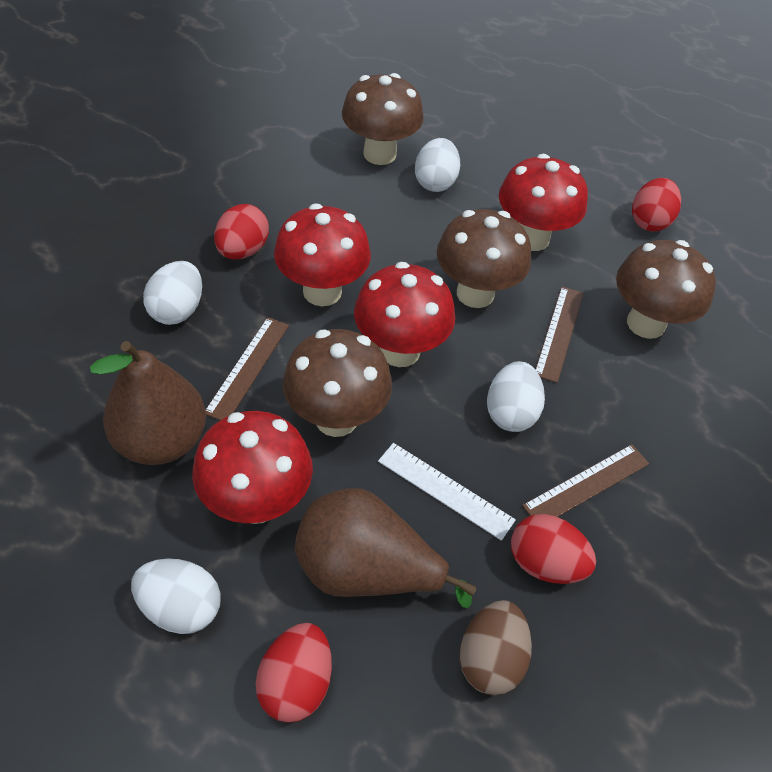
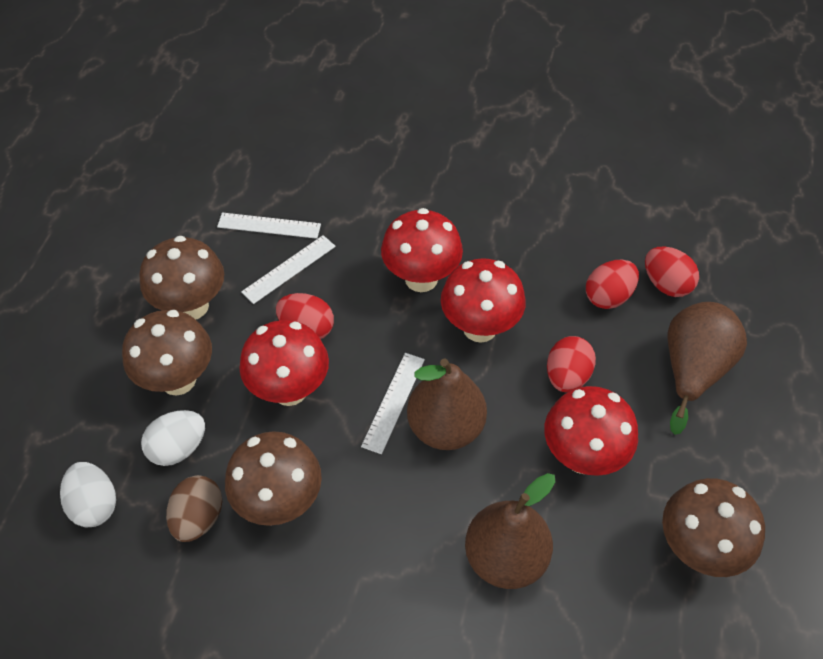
brown pear: [90,341,206,465] [295,488,476,608] = 2 -> [407,359,487,450] [465,473,555,589] [668,302,747,435] = 3
brown ruler: [205,317,289,420] [522,444,649,517] [535,287,584,383] = 3 -> none = 0
white egg: [131,558,221,634] [143,261,202,325] [415,138,460,192] [487,361,545,432] = 4 -> [60,462,116,527] [141,410,205,466] = 2
white ruler: [378,443,516,541] = 1 -> [217,212,321,239] [241,235,336,304] [361,353,425,454] = 3

